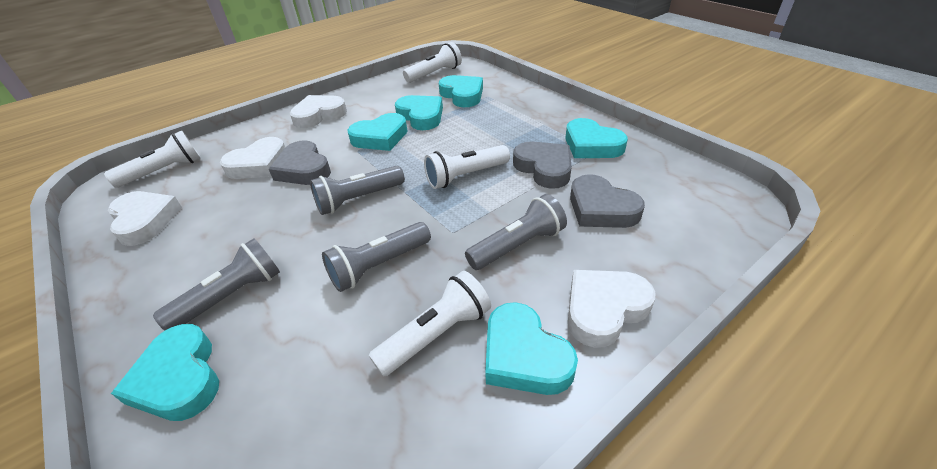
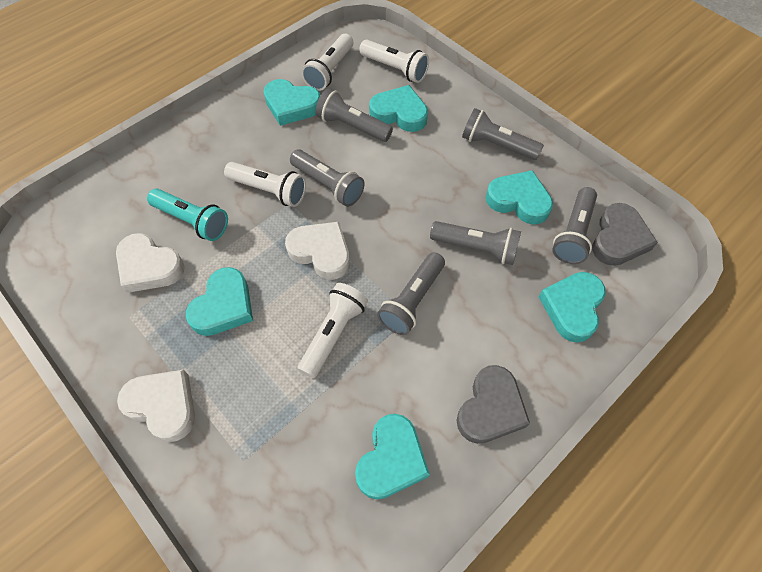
grey flashlight: [153,238,280,331] [310,166,405,215] [322,222,431,292] [465,194,567,270] = 4 -> [290,149,365,207] [316,88,393,142] [377,252,445,335] [430,221,521,265] [462,108,544,160] [552,187,597,264] = 6
grey heart: [269,140,331,185] [513,141,572,189] [570,174,645,228] = 3 -> [456,365,530,444] [592,203,658,266] = 2
turquoise flashlight: none = 0 -> [147,189,228,241] = 1
white heart: [108,191,182,246] [220,137,285,179] [290,95,347,128] [568,270,656,348] = 4 -> [116,233,185,293] [117,370,195,442] [285,222,350,280] = 3

